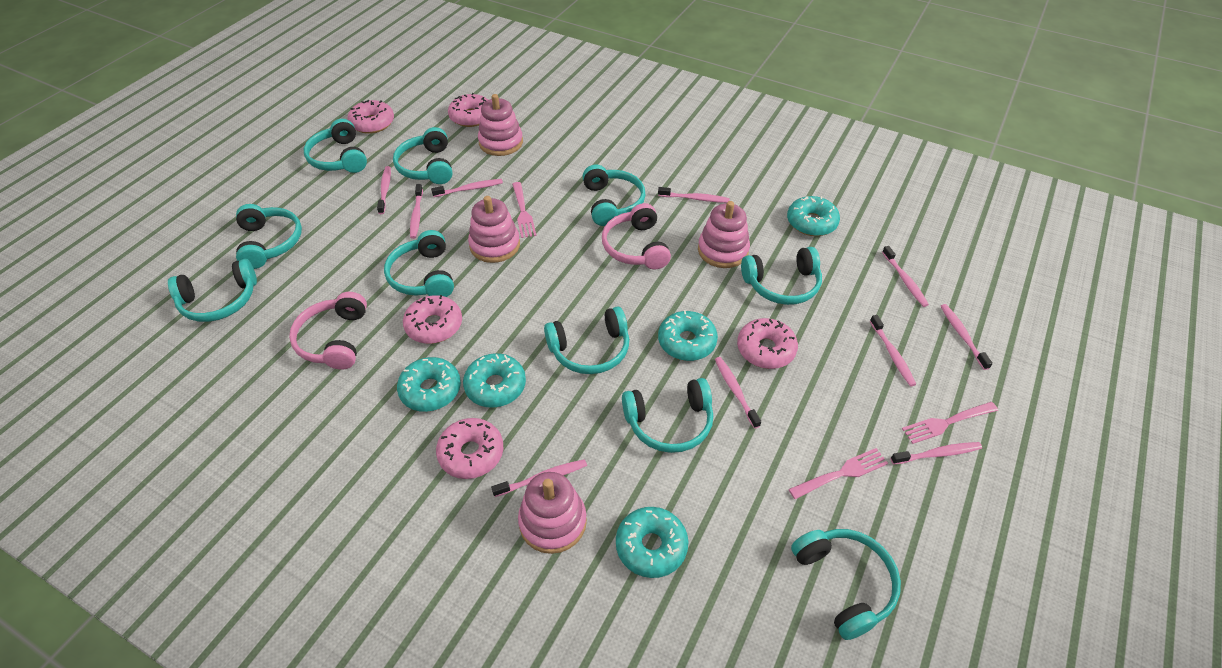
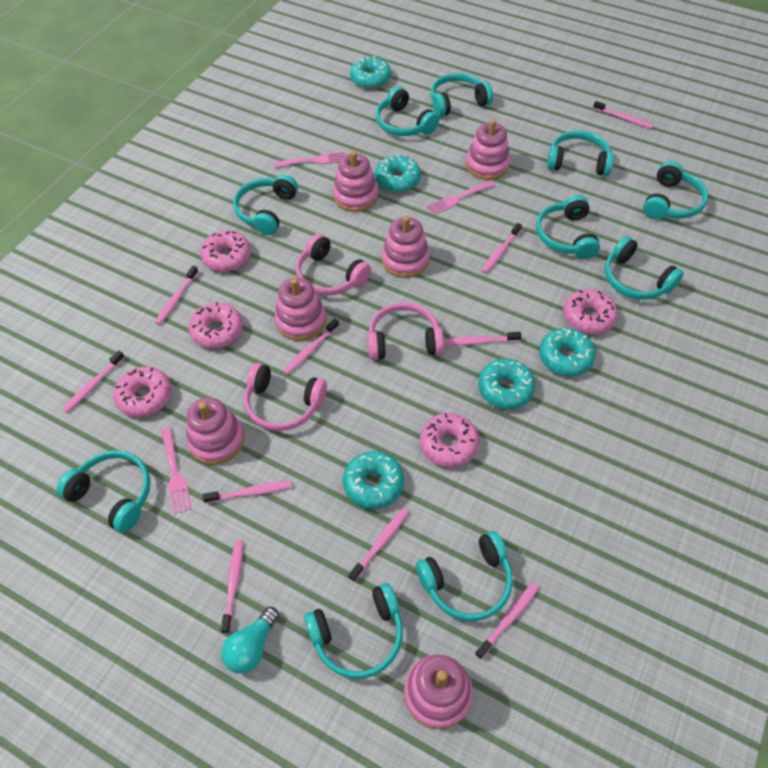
pink headphones: [289,292,367,370] [602,203,671,269] = 2 -> [244,363,327,431] [296,234,371,295] [368,303,444,360] = 3
pink stacking toy: [468,196,520,263] [478,94,523,156] [518,472,587,554] [698,201,750,268] = 4 -> [186,397,245,465] [275,277,326,341] [333,151,378,212] [382,216,430,278] [404,655,473,729] [466,119,510,180] = 6
turquoise light bulb: none = 0 -> [221,607,279,674] = 1

